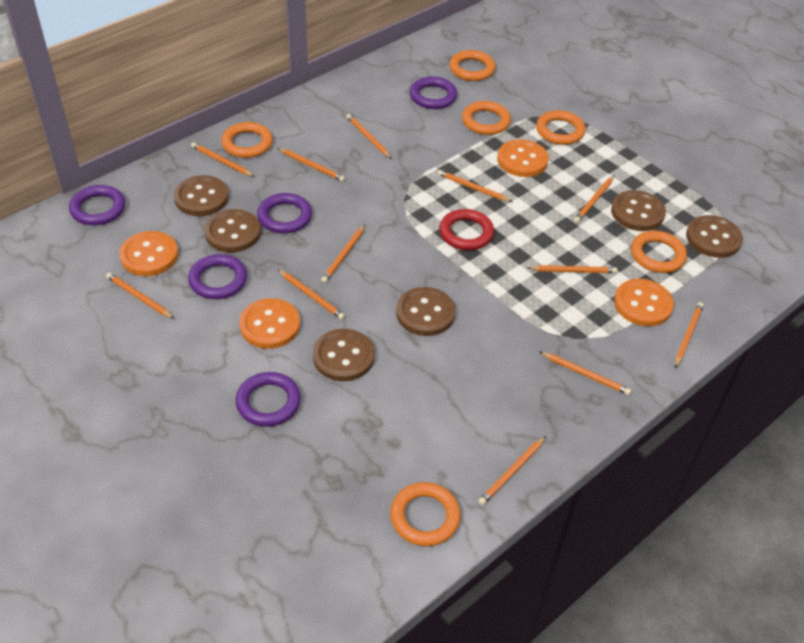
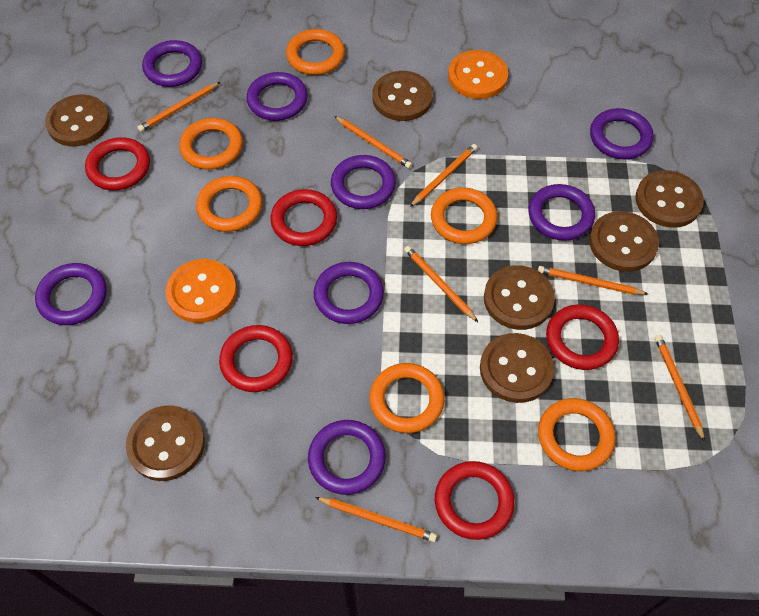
brown button: [174,175,229,216] [204,209,261,252] [313,329,374,381] [396,287,455,336] [611,190,666,231] [686,215,743,258] = 6 -> [45,95,110,146] [126,405,205,481] [372,71,433,121] [480,333,554,403] [484,265,555,330] [589,211,659,272] [635,170,704,228] = 7
orange button: [119,231,178,276] [239,298,300,349] [497,139,549,177] [614,279,674,326] = 4 -> [165,259,237,323] [448,50,508,99] = 2
orange pencil: [106,273,174,319] [191,142,255,177] [278,148,345,182] [278,270,345,320] [321,225,365,283] [346,114,392,159] [438,170,512,202] [478,436,546,505] [528,265,617,273] [540,352,631,395] [574,176,614,223] [675,302,704,368] = 12 -> [137,82,220,132] [315,497,437,542] [334,116,412,168] [404,246,478,322] [410,144,477,207] [538,266,648,295] [655,335,705,442] = 7
purple ring: [69,185,125,225] [188,254,247,299] [236,372,301,427] [257,193,312,233] [410,76,457,109] = 5 -> [35,263,107,325] [142,40,202,87] [246,72,308,121] [308,420,386,495] [313,262,384,324] [331,155,396,209] [529,184,595,241] [590,108,654,159] = 8
red ring: [439,209,494,250] = 1 -> [85,137,150,190] [219,325,293,392] [270,189,337,246] [435,461,515,540] [546,304,619,370] = 5

